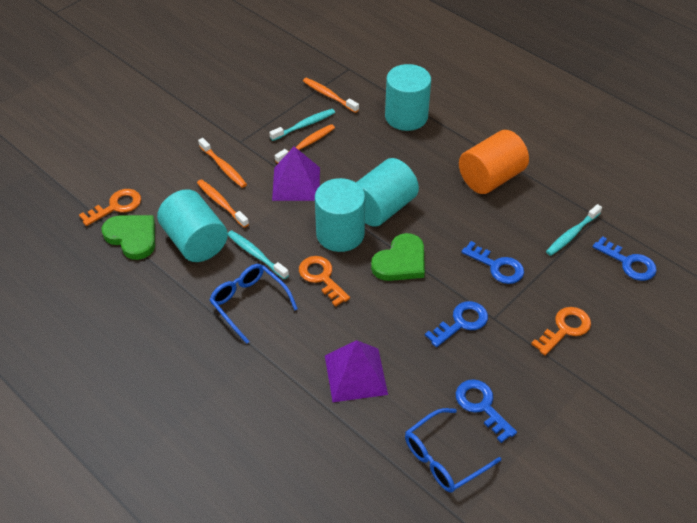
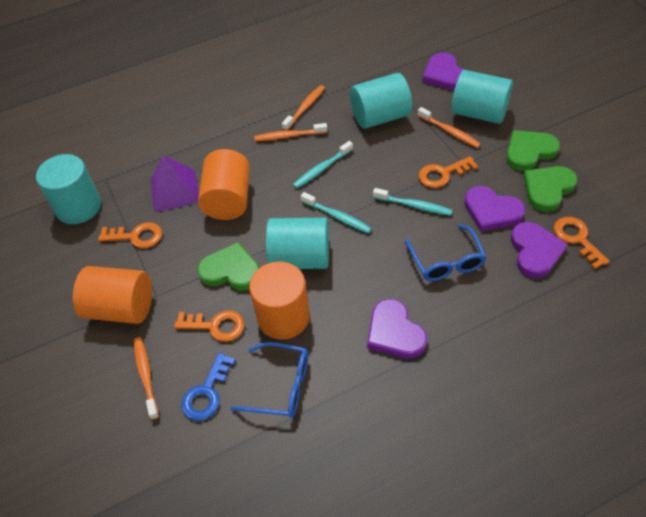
blue key: [425,301,488,347] [456,379,517,443] [461,241,524,284] [593,236,657,281] = 4 -> [181,353,236,421] = 1
green heart: [102,215,155,260] [371,233,425,281] = 2 -> [197,242,259,291] [506,130,560,171] [523,166,577,212] = 3
orange cylinder: [459,130,529,194] = 1 -> [73,266,152,324] [198,149,250,220] [249,261,310,340] = 3
orange key: [79,189,141,226] [299,256,350,307] [531,307,591,356] = 3 -> [98,222,162,248] [174,311,245,342] [418,156,478,188] [553,217,610,269] = 4
purple heart: none = 0 -> [367,299,427,358] [422,52,464,90] [464,186,525,231] [511,222,568,278] = 4
purple pyramid: [272,146,320,201] [325,340,388,402] = 2 -> [151,155,199,212] = 1

